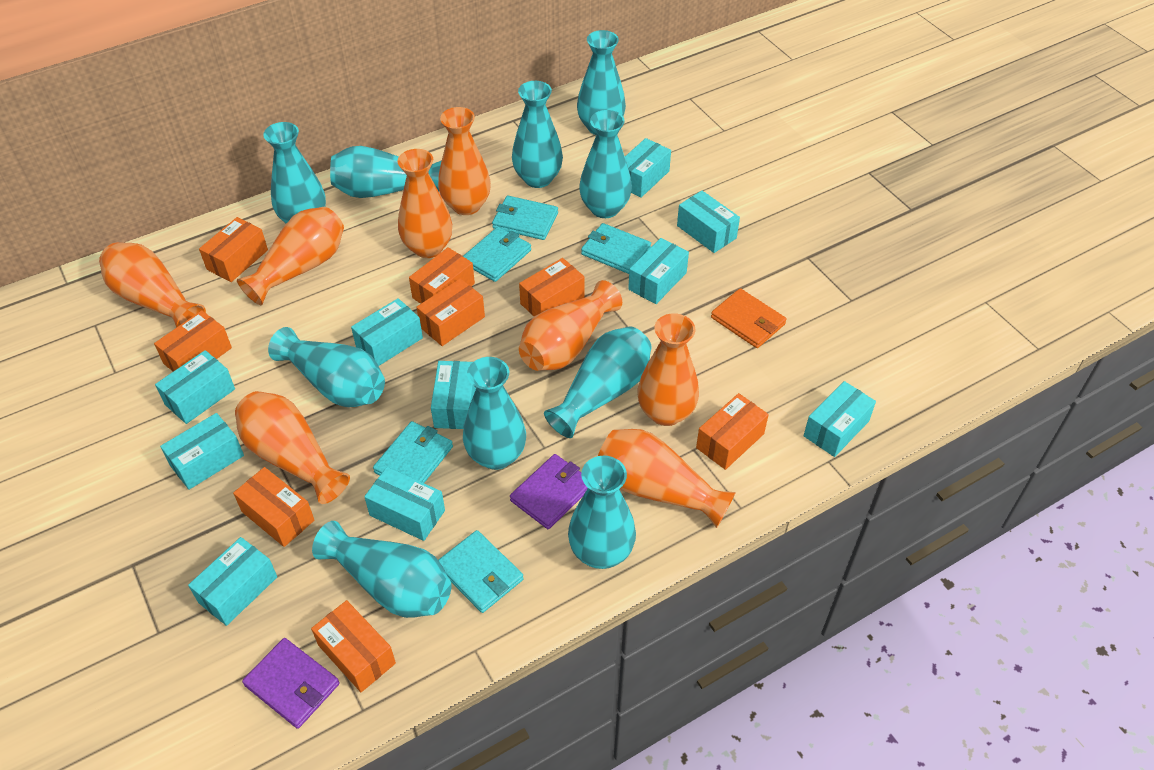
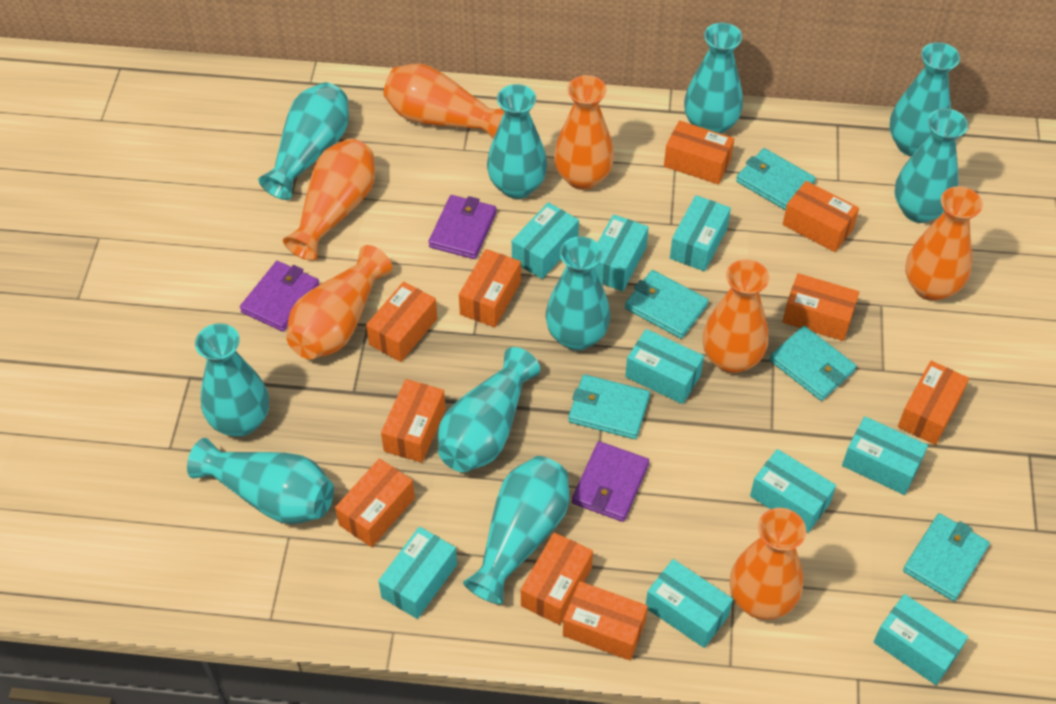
orange box: [154,310,232,372] [199,217,268,282] [233,467,314,547] [311,600,396,692] [409,247,475,304] [416,278,485,346] [519,258,585,316] [696,393,769,470] = 8 -> [335,458,415,547] [366,282,438,362] [381,379,446,463] [459,249,521,327] [521,532,593,625] [563,581,648,661] [664,121,735,184] [782,273,859,341] [783,181,859,252] [898,361,969,445] = 10
orange vase: [99,242,206,328] [235,391,350,504] [237,207,344,305] [398,149,452,258] [438,107,491,215] [519,280,622,371] [598,429,736,528] [637,313,699,426] = 8 -> [283,138,375,261] [286,245,392,359] [384,63,505,139] [554,75,614,190] [703,259,769,373] [730,508,806,620] [906,186,983,301] = 7
orange wallet: [711,288,787,348] = 1 -> none = 0
purple wallet: [242,638,340,729] [510,454,588,529] = 2 -> [240,261,320,332] [428,195,497,259] [572,441,649,522] = 3
turquoise box: [155,350,235,424] [160,413,244,490] [188,537,277,626] [351,298,423,366] [364,467,445,541] [431,361,476,429] [625,138,671,198] [628,238,689,304] [677,191,740,253] [804,381,876,457] = 10 -> [378,527,457,619] [512,202,579,279] [594,214,649,291] [625,329,704,404] [646,559,733,648] [670,195,731,271] [750,449,836,533] [842,416,928,495] [873,594,968,685] = 9

